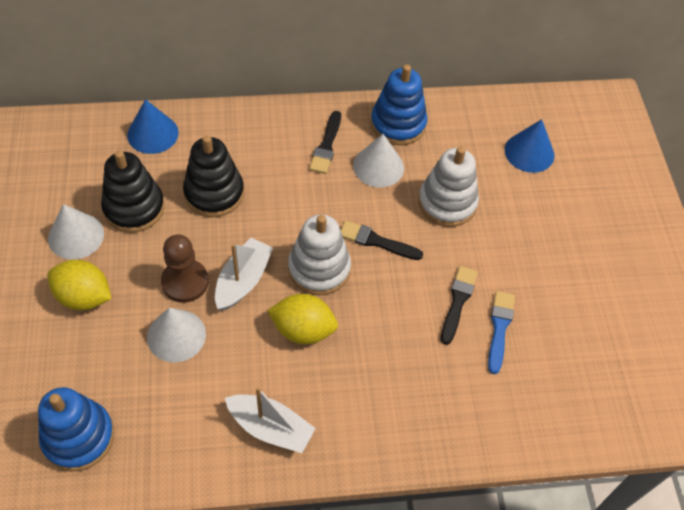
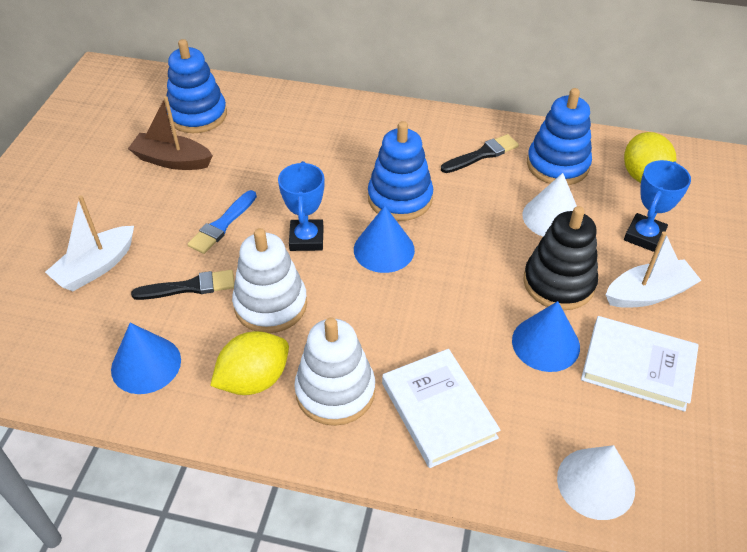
black brush: [309,111,341,174] [340,221,423,260] [441,266,478,345] = 3 -> [131,270,234,300] [441,134,519,173] = 2
black stacking toy: [101,150,165,233] [183,135,244,217] = 2 -> [523,206,598,310] = 1
blue cone: [127,99,179,154] [505,119,554,173] = 2 -> [111,323,181,394] [354,206,415,273] [512,301,580,372] = 3
blue stacking toy: [38,387,114,472] [371,64,427,145] = 2 -> [166,39,227,133] [368,121,433,221] [527,88,592,185] = 3
blue trophy: none = 0 -> [278,161,324,251] [624,160,691,252] = 2
brown boat: none = 0 -> [128,96,213,170] = 1
brown pawn: [161,234,209,303] = 1 -> none = 0
white book: none = 0 -> [382,349,500,468] [581,316,699,412] = 2
white cone: [48,204,104,260] [147,308,206,362] [353,134,404,188] = 3 -> [522,173,577,236] [557,445,635,520] = 2

